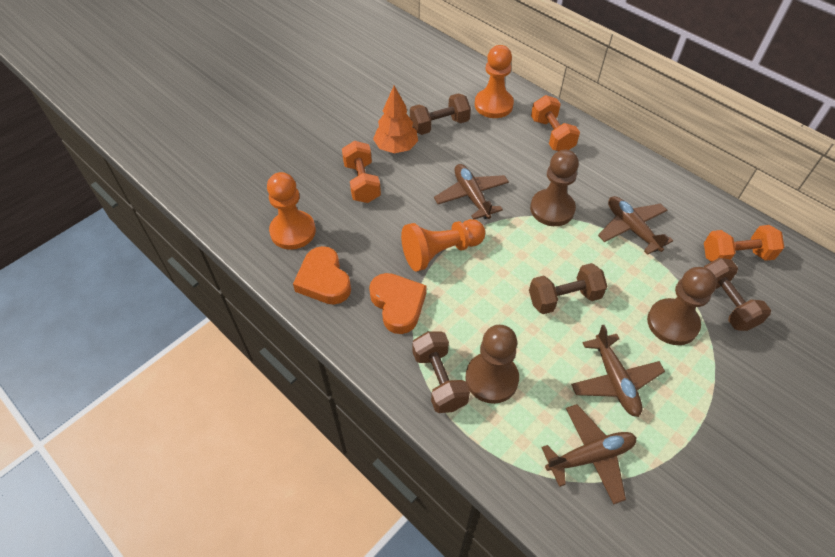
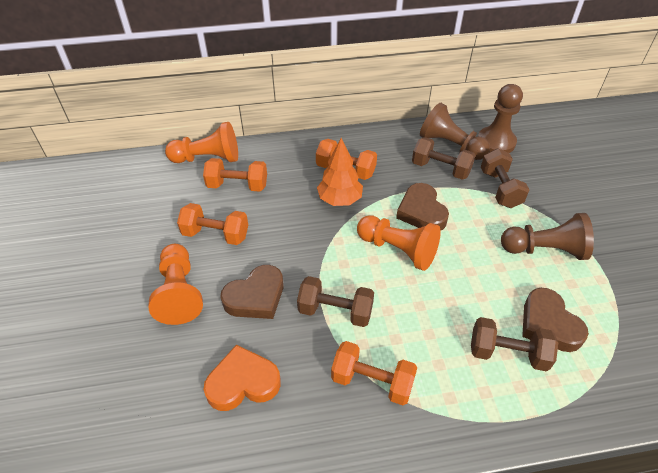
brown heart: none = 0 -> [220,265,283,319] [396,183,449,230] [522,288,589,352] = 3
brown plane: [434,164,509,219] [541,404,636,504] [571,325,665,417] [598,196,673,255] = 4 -> none = 0
orange dumbbell: [342,141,381,203] [531,95,580,151] [704,225,785,262] = 3 -> [177,203,248,245] [203,158,267,191] [316,139,377,180] [331,341,417,405] = 4
orange heart: [293,246,351,305] [369,273,427,334] = 2 -> [204,345,281,411] = 1

